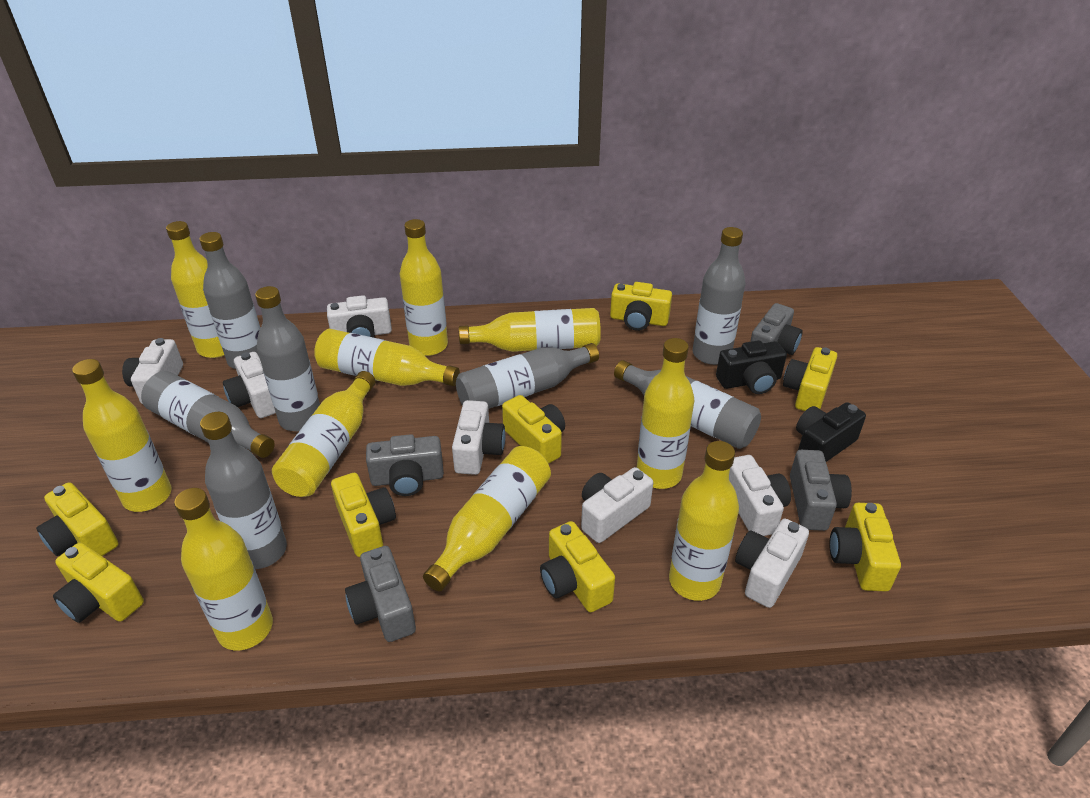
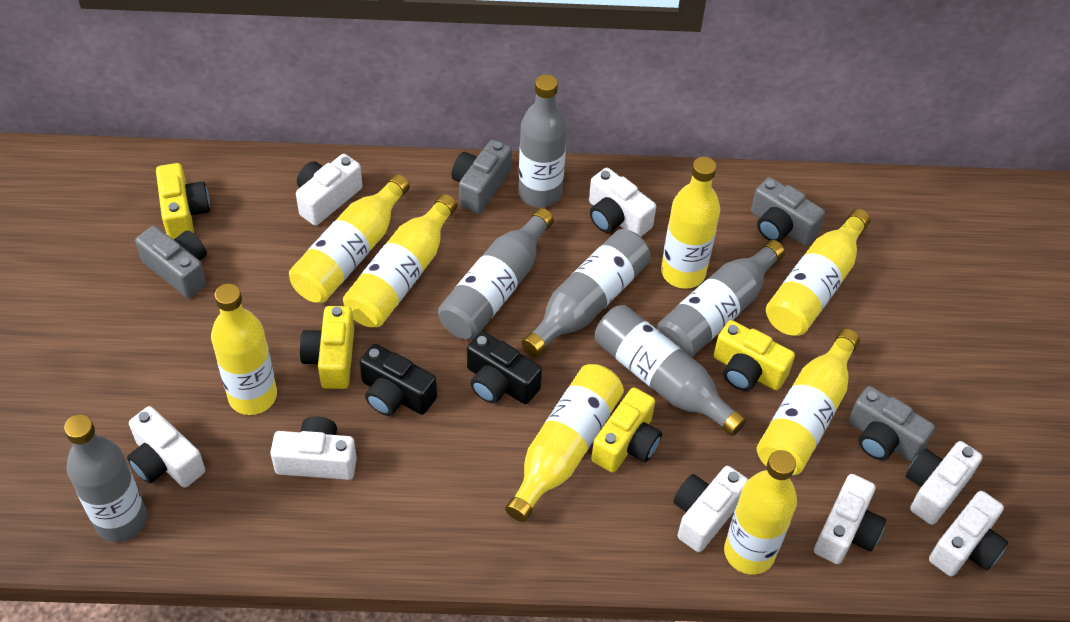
grey bottle: [141,371,275,458] [199,232,260,369] [200,412,287,569] [255,286,320,431] [456,343,599,409] [614,360,761,449] [692,227,745,365] = 7 -> [64,414,147,542] [438,208,554,339] [518,74,567,208] [522,229,651,357] [595,305,746,436] [657,240,785,357] = 6
white camera: [122,338,183,404] [223,352,276,418] [327,295,392,338] [452,400,505,475] [581,467,653,543] [729,455,791,536] [735,519,809,608] = 7 -> [127,406,205,488] [270,416,357,480] [296,154,363,226] [589,168,656,237] [673,466,748,552] [814,474,886,564] [906,441,982,525] [929,491,1008,576] = 8
yellow bottle: [72,359,172,512] [166,221,224,358] [174,488,273,650] [272,371,376,497] [314,329,460,386] [400,219,448,356] [423,446,551,592] [459,308,601,352] [637,338,694,489] [669,441,739,601] = 10 -> [211,284,277,415] [289,174,410,303] [343,194,457,327] [505,364,624,522] [661,157,720,289] [724,450,797,575] [757,329,860,475] [766,209,870,336] = 8
yellow camera: [36,482,118,556] [53,542,144,623] [331,473,396,557] [502,395,565,464] [540,521,615,612] [610,282,672,331] [783,347,837,411] [829,503,901,592] = 8 -> [156,163,210,240] [300,306,354,389] [591,387,662,473] [713,320,795,391] = 4

